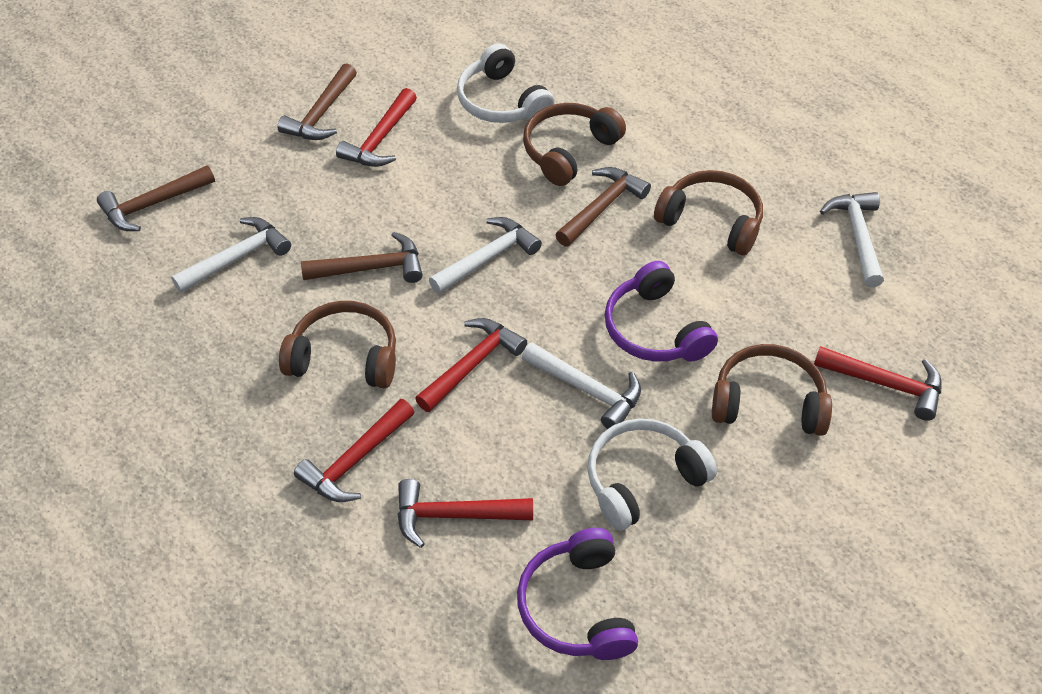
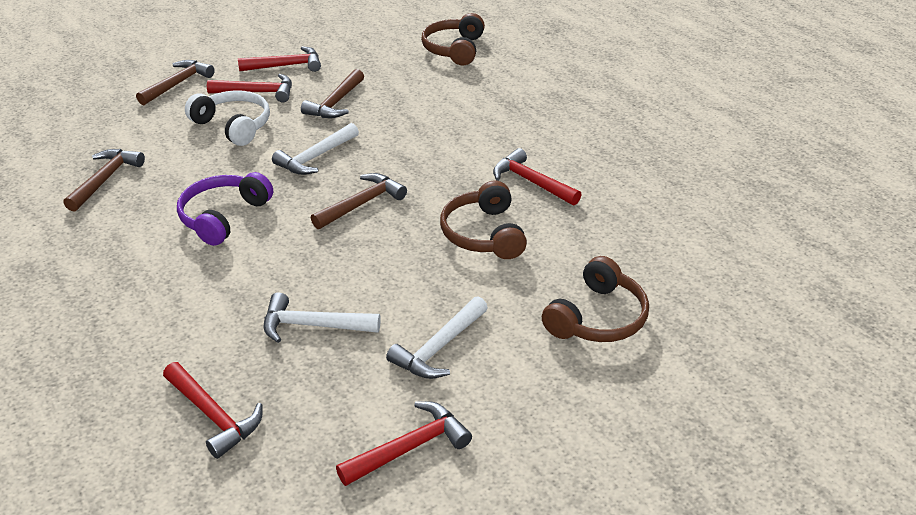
brown headphones: [279,301,396,388] [523,103,626,186] [654,170,763,255] [712,344,832,436] = 4 -> [421,13,485,65] [440,181,527,259] [542,256,649,342] = 3
purple headphones: [517,528,638,660] [604,261,718,362] = 2 -> [177,172,273,246] = 1
white hammer: [171,217,291,293] [429,217,542,294] [522,342,641,429] [820,192,884,287] = 4 -> [263,292,381,343] [272,123,359,175] [386,296,488,379] = 3
white headphones: [457,44,555,123] [587,418,717,531] = 2 -> [185,90,270,146] = 1

